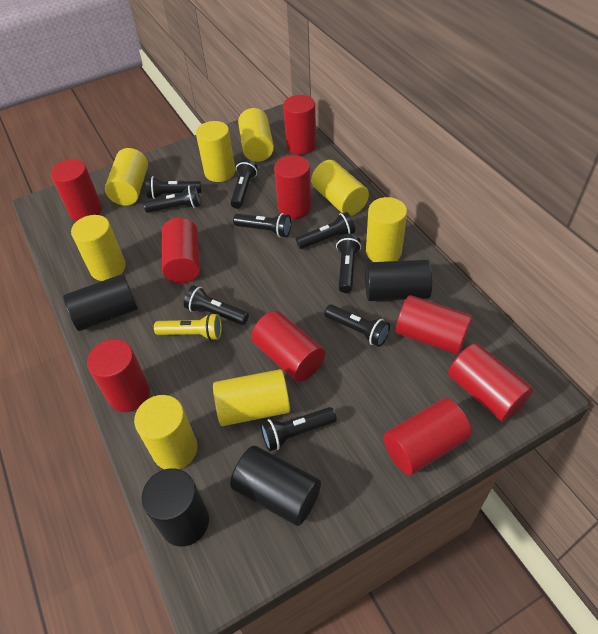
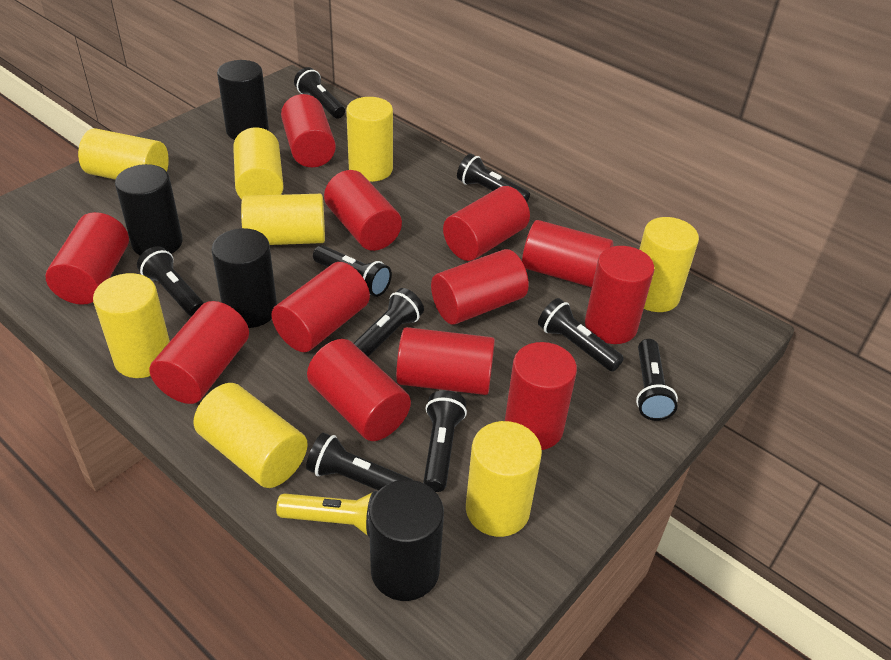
red cylinder: [51,159,102,221] [87,339,150,412] [162,218,200,283] [251,311,325,382] [274,155,311,219] [283,95,316,155] [383,398,472,475] [396,295,472,355] [448,343,533,422] = 9 -> [45,212,129,305] [149,301,249,404] [271,262,370,352] [281,94,336,167] [307,339,411,441] [324,170,402,251] [396,327,495,395] [431,249,529,325] [443,186,530,261] [505,342,577,450] [522,220,613,287] [585,246,654,344] = 12

